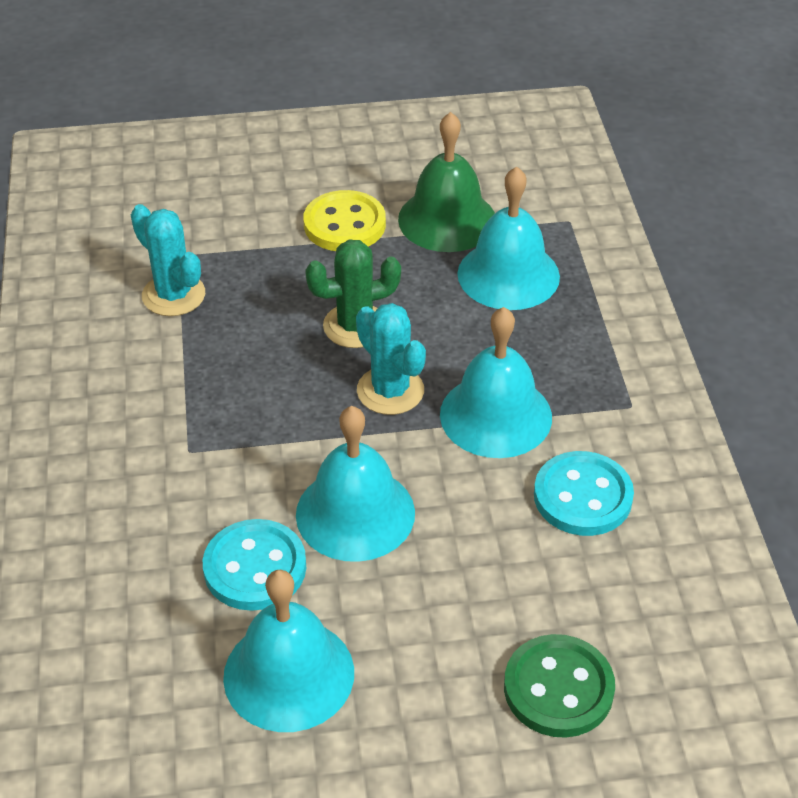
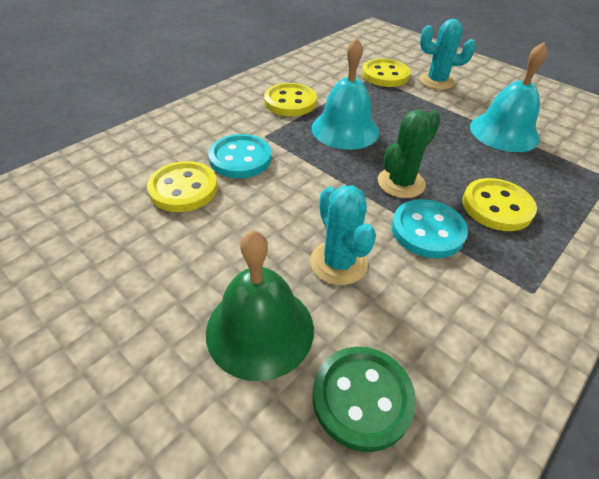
turquoise bell: [223,570,354,732] [296,406,415,562] [440,307,552,458] [457,166,560,310] = 4 -> [312,37,379,150] [470,42,548,152] = 2
yellow button: [303,190,386,251] = 1 -> [147,161,218,212] [264,83,317,116] [362,59,411,87] [462,178,537,231] = 4

